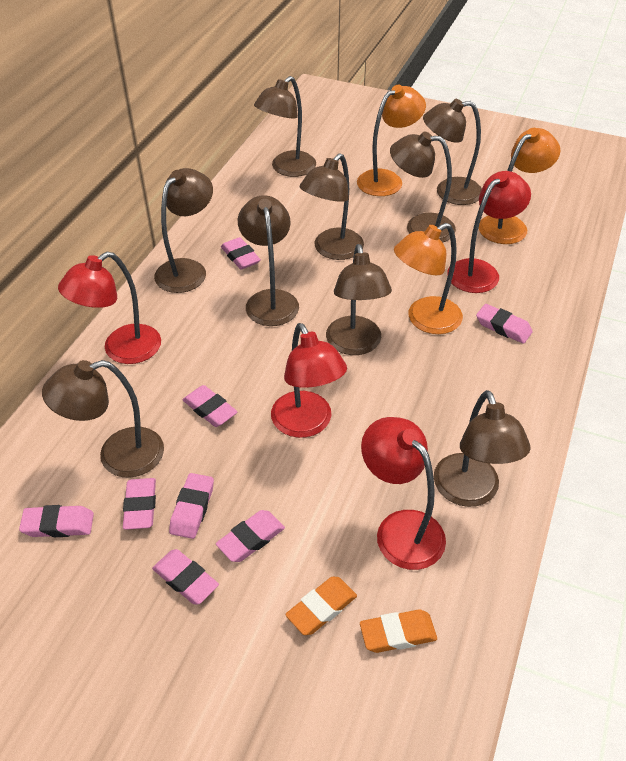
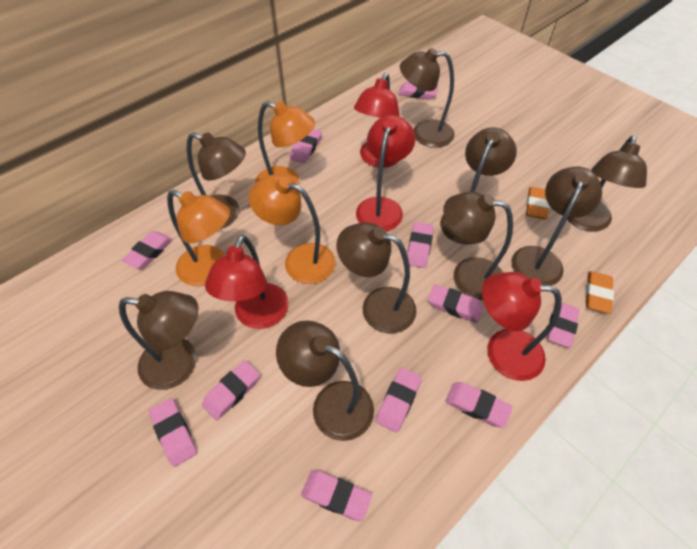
pink eraser: [19,505,94,537] [123,478,156,530] [152,549,219,604] [169,473,214,539] [183,385,238,427] [216,510,285,562] [221,237,261,269] [476,304,533,344] = 8 -> [122,231,173,269] [149,398,197,467] [202,360,260,420] [290,129,322,163] [301,470,372,521] [376,367,422,433] [398,81,439,100] [407,222,434,268] [428,284,483,323] [445,382,513,427] [547,303,579,348] = 11

